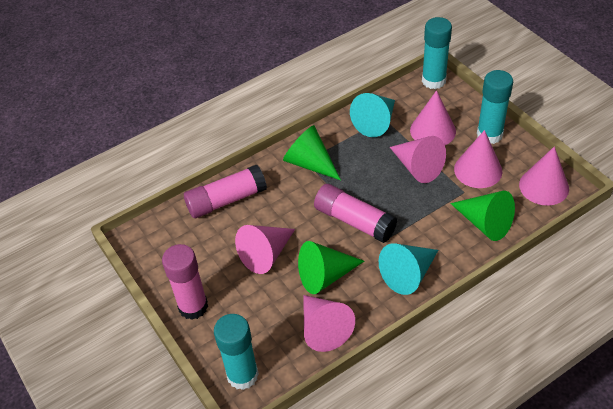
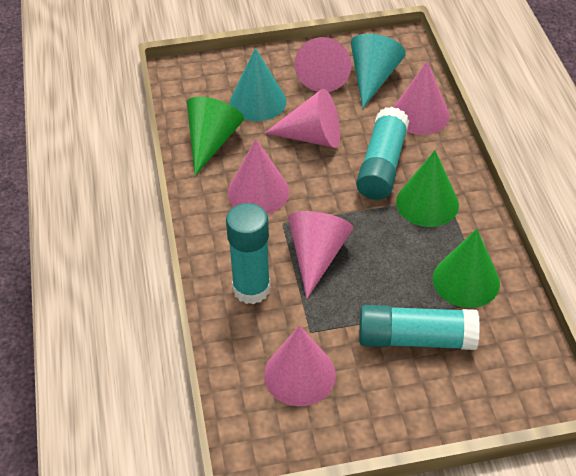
pink glue stick: [162,244,208,320] [184,165,267,218] [314,184,397,243] = 3 -> none = 0

